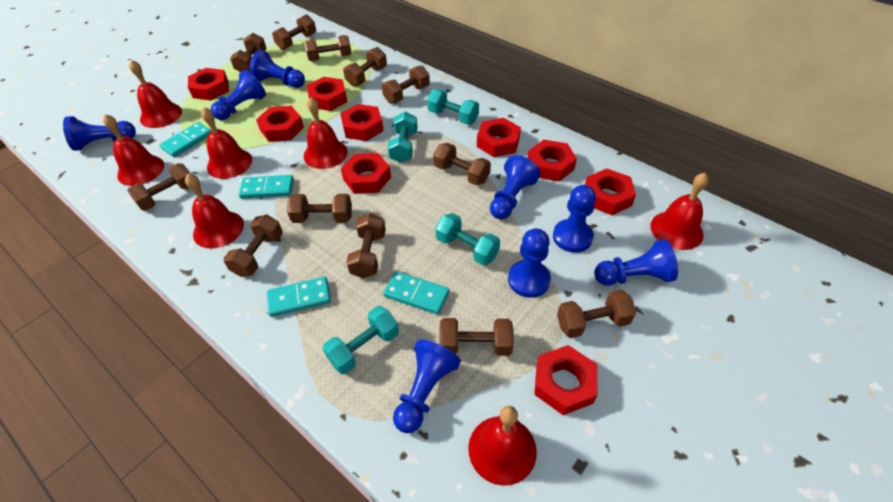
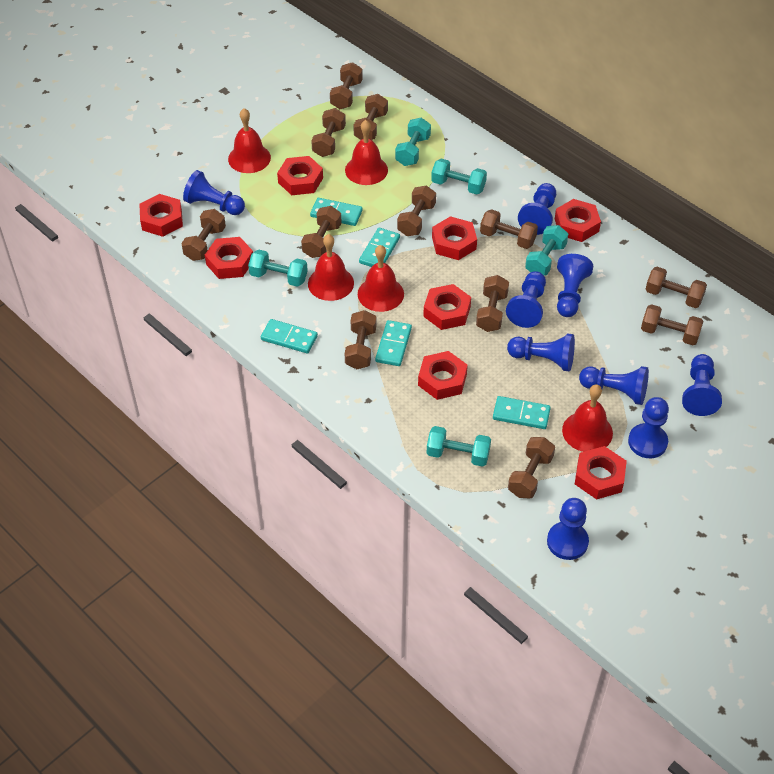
blue pawn: [63,116,136,151] [211,70,266,120] [249,50,305,88] [393,340,461,433] [490,155,540,219] [508,228,551,298] [553,185,596,253] [594,239,678,286] = 8 -> [183,170,245,215] [506,271,546,328] [507,334,575,371] [518,183,556,235] [547,498,589,560] [557,254,593,317] [579,366,649,405] [628,397,669,458] [682,354,722,416] = 9
red bell: [103,114,164,186] [129,60,182,128] [185,174,244,249] [201,107,252,179] [304,97,348,169] [468,406,537,486] [650,173,708,250] = 7 -> [228,108,271,173] [308,234,354,301] [345,120,388,185] [358,245,404,312] [562,384,613,452] = 5
red nut: [188,68,229,101] [256,106,304,142] [307,77,347,111] [340,104,384,141] [341,153,391,194] [477,118,521,157] [528,140,577,182] [534,345,597,415] [585,168,636,215] = 9 -> [139,194,183,237] [205,237,253,279] [277,156,323,195] [418,351,468,400] [423,284,471,330] [432,216,477,260] [555,199,601,242] [575,446,627,500] = 8
turquoise domino: [159,122,211,157] [239,175,294,199] [267,277,331,317] [383,271,449,314] = 4 -> [261,319,318,353] [310,198,363,226] [359,228,400,267] [375,320,412,366] [493,396,551,429] = 5
turquoise dumbbell: [323,306,399,374] [387,112,418,163] [427,89,479,124] [435,213,500,265] = 4 -> [248,250,308,287] [395,118,431,166] [427,426,491,467] [431,158,487,194] [525,225,568,276] = 5

